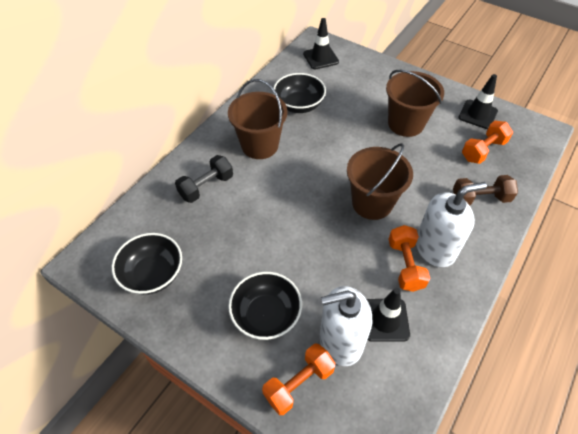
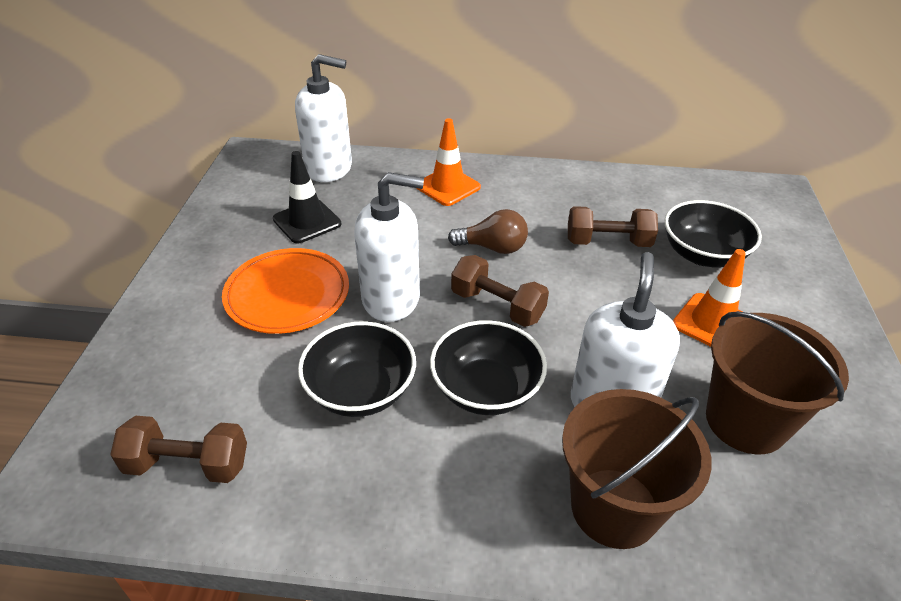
black dumbbell: [175,155,233,203] = 1 -> none = 0
black traffic cone: [303,18,339,69] [367,288,410,342] [458,74,498,129] = 3 -> [273,151,341,243] = 1
brown bucket: [228,79,287,159] [347,143,413,220] [386,70,444,137] = 3 -> [562,389,712,549] [706,311,849,454] = 2
brown dumbbell: [453,175,518,205] = 1 -> [110,415,247,483] [451,255,549,327] [568,206,658,247] = 3
brown light bulb: none = 0 -> [448,209,528,254] = 1
orange dumbbell: [262,343,336,415] [388,225,430,292] [462,121,513,164] = 3 -> none = 0
orange plate: none = 0 -> [222,248,349,334] = 1
orange traffic cone: none = 0 -> [416,118,481,206] [673,249,746,347] = 2
white soap dispenser: [320,286,372,366] [416,182,487,267] = 2 -> [295,54,352,182] [354,172,424,322] [571,252,680,407] = 3

